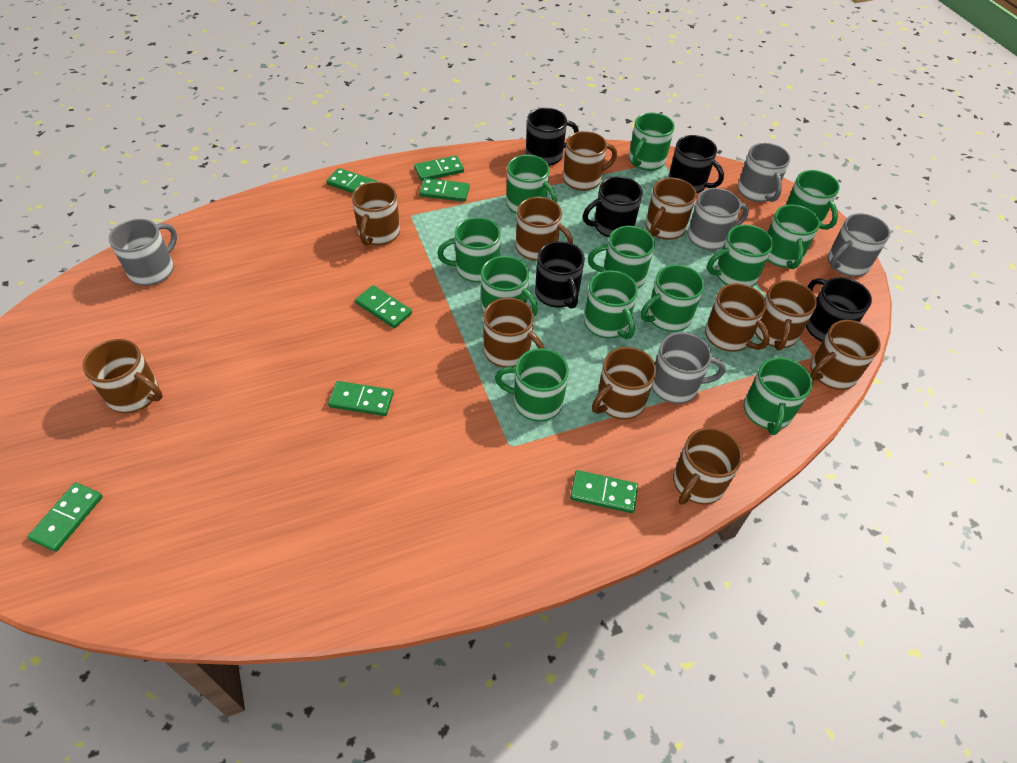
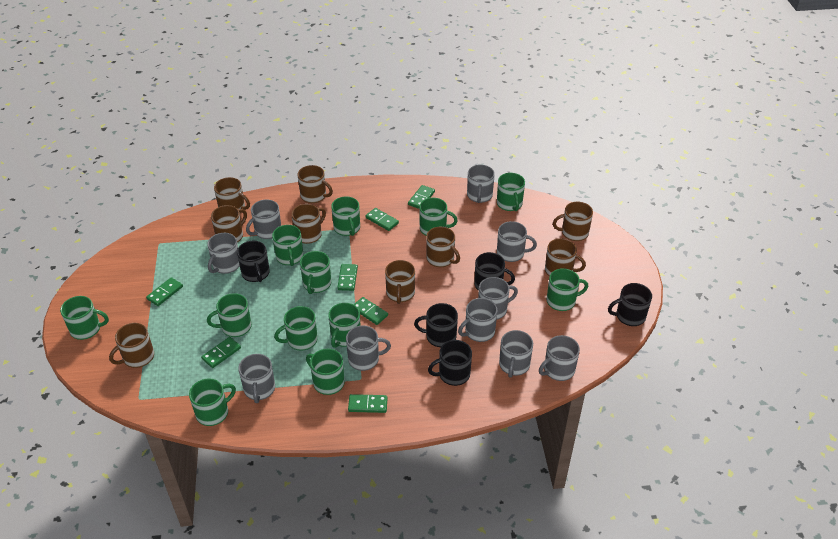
brown mug: [83,339,162,413] [352,182,400,245] [483,297,544,367] [516,197,573,261] [563,131,617,191] [592,347,657,420] [646,178,697,240] [673,427,743,505] [705,283,770,352] [755,280,817,351] [810,320,881,390] = 11 -> [109,323,154,368] [211,205,247,242] [214,177,250,213] [291,204,326,244] [298,165,333,203] [385,260,415,304] [426,227,460,267] [545,238,586,277] [553,202,593,241] = 9
grey mug: [109,219,177,286] [652,332,726,404] [688,188,749,250] [737,143,790,202] [828,213,890,277] = 5 -> [207,233,240,274] [238,354,275,403] [246,199,281,239] [346,325,391,371] [458,298,498,342] [467,165,495,203] [478,277,518,319] [497,221,537,262] [499,330,533,378] [539,335,580,381] = 10

